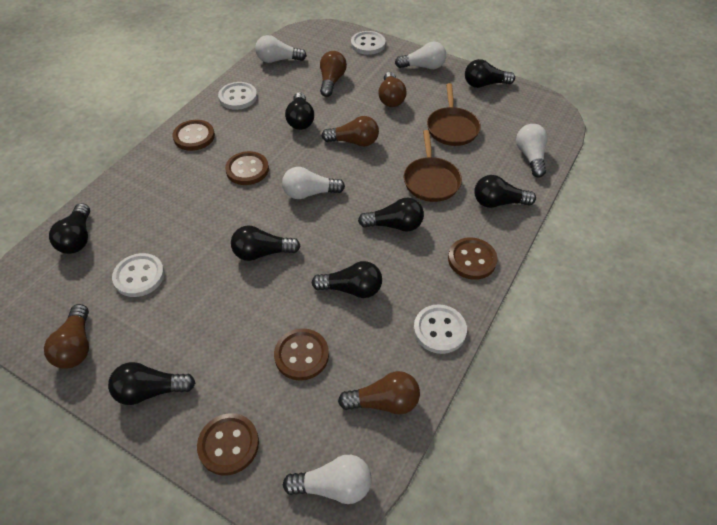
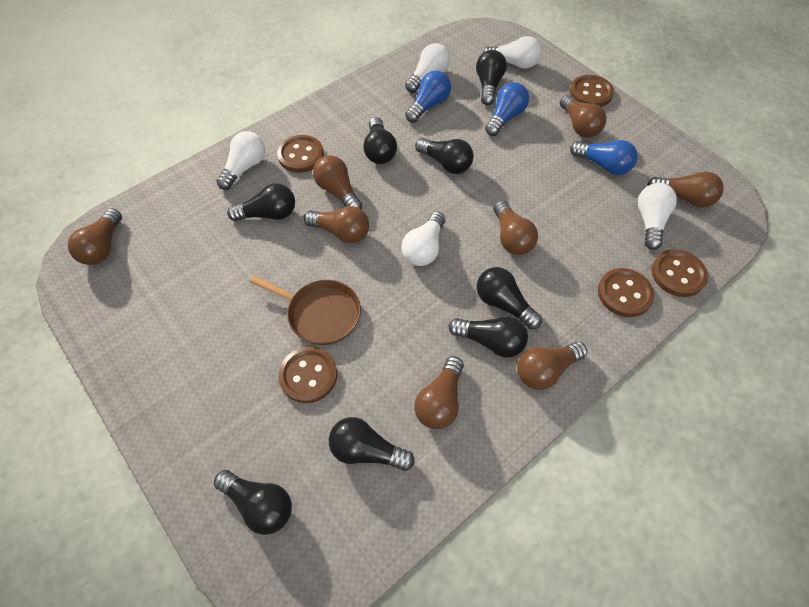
blue light bulb: none = 0 -> [405,71,451,123] [485,82,529,136] [570,140,638,175] = 3
brown light bulb: [44,304,89,369] [320,51,347,97] [322,116,379,147] [338,371,420,415] [378,72,407,107] = 5 -> [68,208,122,265] [304,206,369,243] [313,155,362,209] [414,356,464,429] [493,200,538,255] [517,342,587,390] [560,95,606,138] [647,171,724,208] = 8
brown pan: [404,130,462,202] [427,83,481,146] = 2 -> [250,276,361,345] = 1
white button: [112,253,165,297] [218,82,257,110] [351,31,386,55] [414,304,467,354] = 4 -> none = 0

